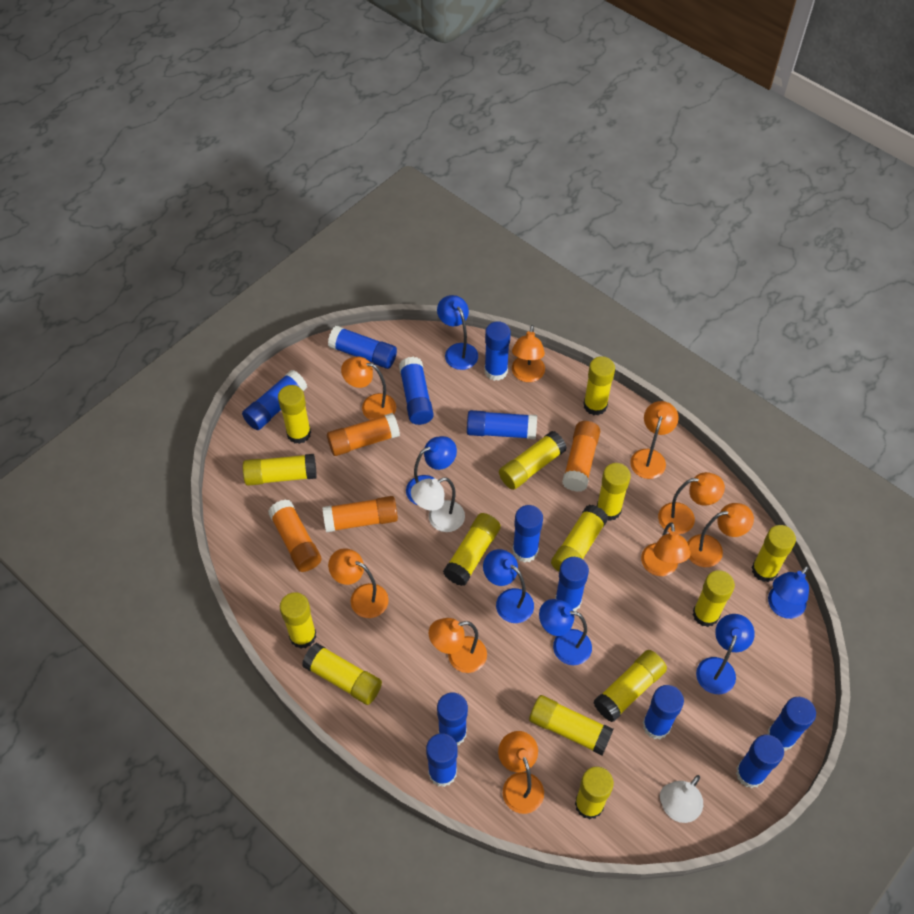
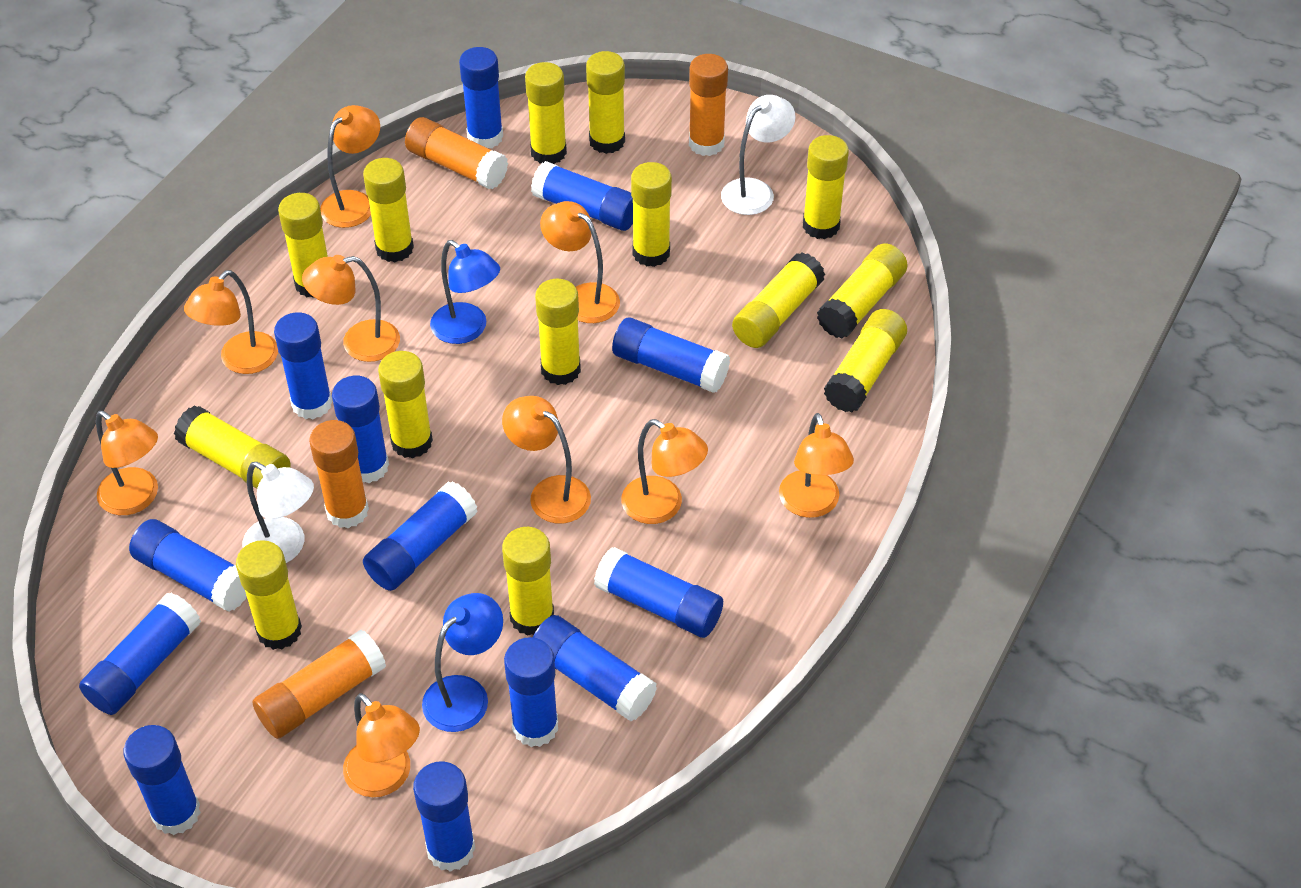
blue glue stick: [242,370,307,430] [328,326,397,369] [399,357,434,425] [426,733,458,787] [437,693,468,745] [467,410,537,439] [484,321,511,381] [512,505,543,563] [555,557,589,611] [643,685,684,739] [736,735,784,788] [767,697,816,751] = 12 -> [79,593,201,715] [123,725,201,835] [129,519,247,612] [274,312,333,419] [332,376,389,483] [363,481,478,591] [413,761,475,872] [459,47,503,148] [504,637,558,747] [531,161,633,231] [532,615,657,722] [594,547,723,638] [612,318,730,393] = 13
blue lamp: [406,436,457,505] [437,295,478,370] [483,549,534,623] [539,599,592,665] [696,614,755,694] [768,566,809,619] = 6 -> [422,593,503,732] [430,240,500,344] = 2

